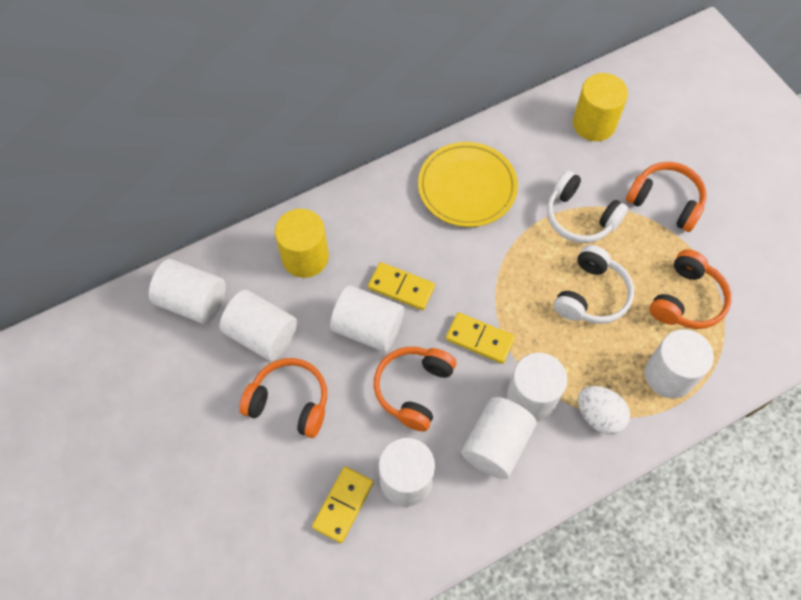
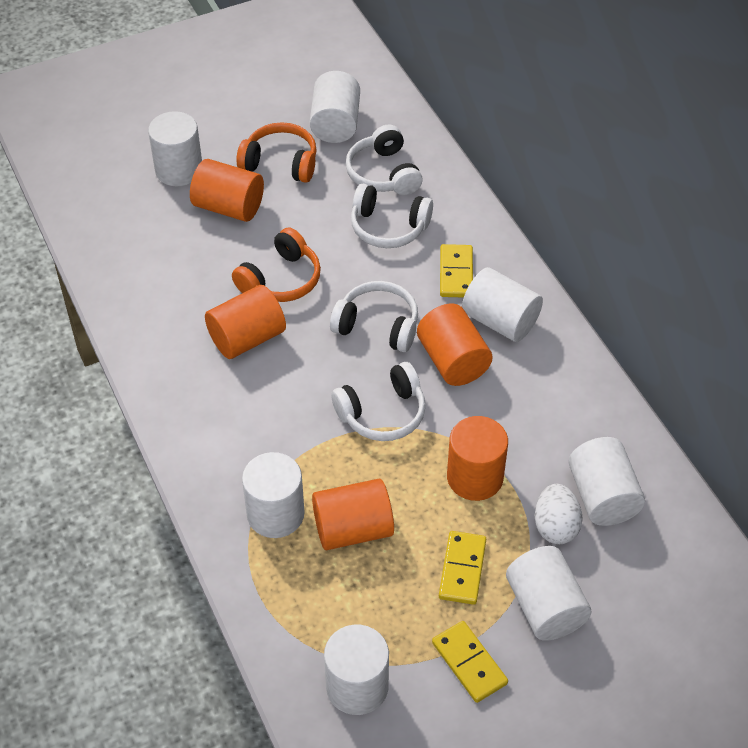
orange cylinder: none = 0 -> [190,159,264,222] [205,285,286,359] [312,479,394,550] [417,304,493,386] [447,416,508,501] = 5
orange headphones: [239,358,327,438] [374,347,456,432] [626,162,706,232] [650,249,732,329] = 4 -> [232,227,321,302] [236,122,317,183] = 2
white headphones: [547,171,628,243] [554,245,634,324] = 2 -> [330,281,418,352] [331,362,426,441] [345,124,423,195] [351,184,433,248] = 4
yellow cylinder: [275,209,329,278] [573,73,628,141] = 2 -> none = 0
yellow plate: [418,142,518,227] = 1 -> none = 0

